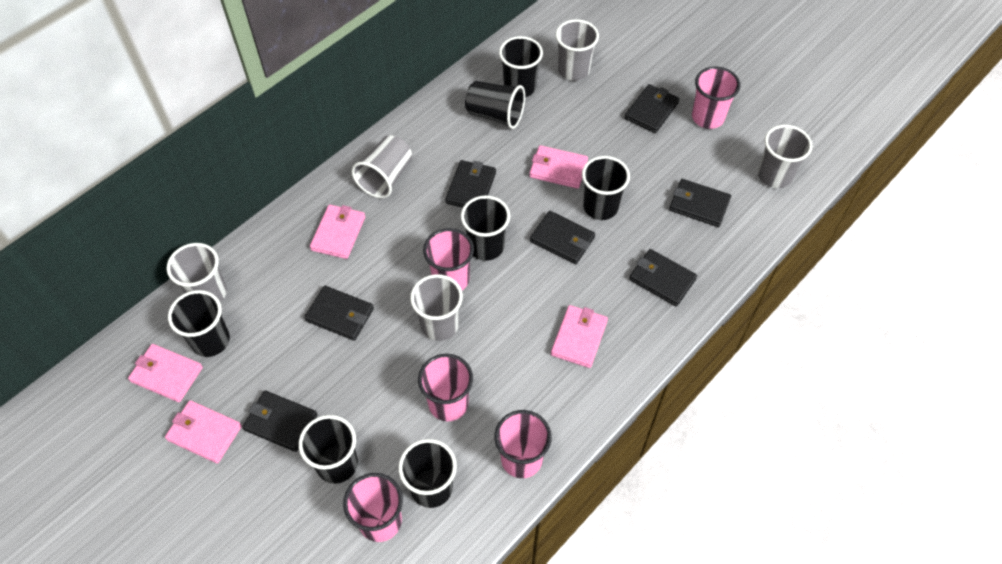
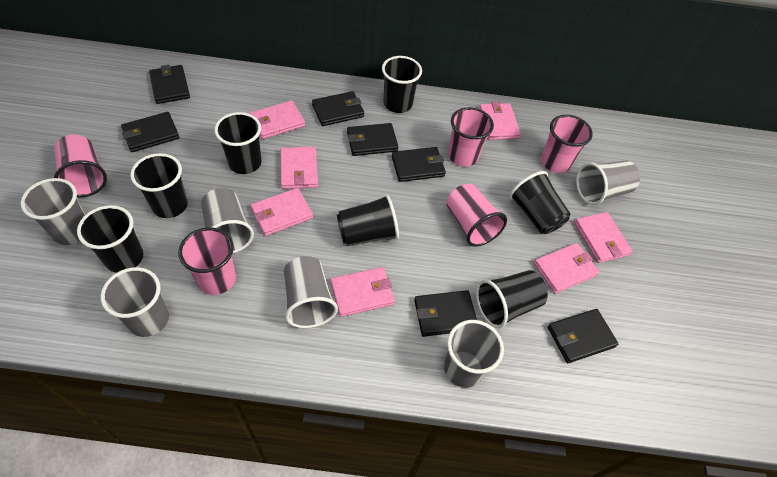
grey cup: [167,243,227,303] [351,135,412,198] [410,274,463,341] [556,19,599,81] [758,125,812,188] = 5 -> [20,178,86,245] [100,267,169,337] [201,188,254,253] [284,256,338,328] [444,320,504,388] [576,160,640,205] = 6
pink wallet: [128,344,203,402] [165,400,242,464] [310,205,365,259] [529,145,588,189] [551,305,608,368] = 5 -> [250,101,305,139] [251,188,313,236] [280,147,318,189] [330,267,395,317] [479,102,521,140] [534,243,599,294] [574,212,633,263] = 7

